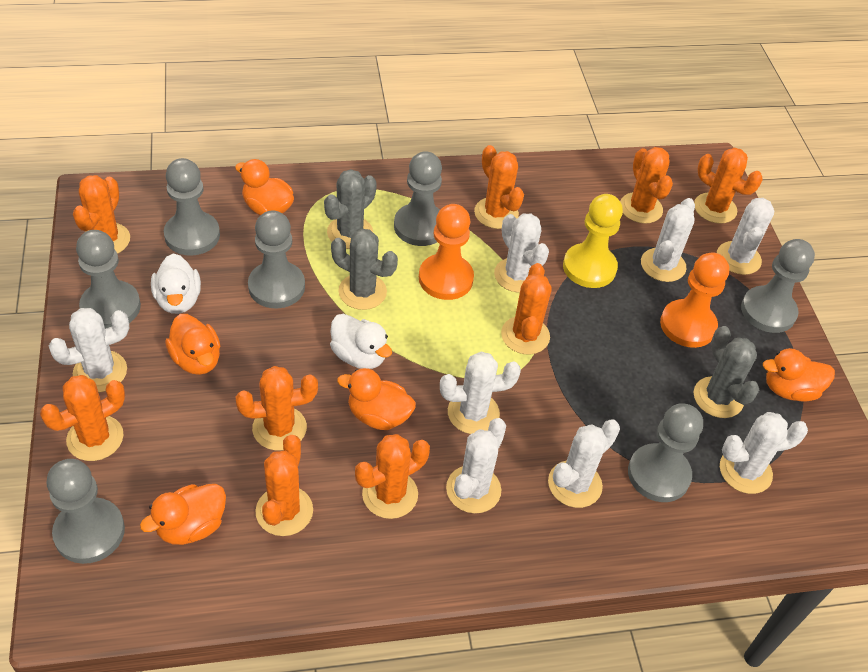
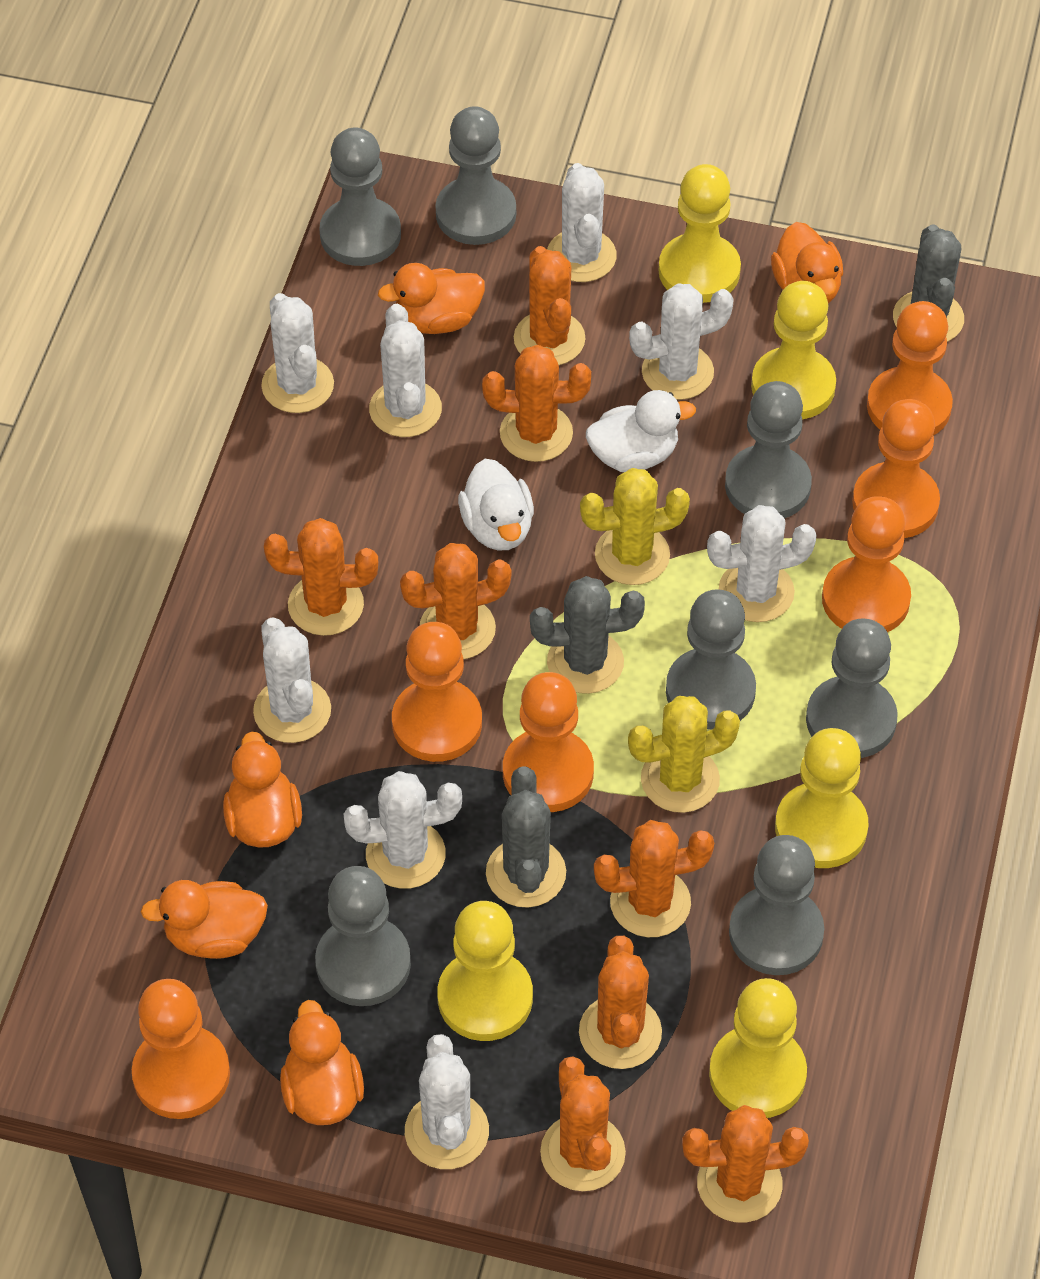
orange cactus: [40,375,125,461] [73,175,130,254] [236,366,318,451] [255,435,313,536] [355,434,430,519] [474,145,524,229] [501,263,552,354] [620,147,673,224] [694,148,763,224] = 9 -> [264,518,378,636] [400,543,511,659] [482,345,591,462] [514,246,586,365] [540,1056,626,1191] [579,936,662,1069] [594,820,714,937] [682,1105,809,1223] = 8
orange pawn: [419,204,474,300] [660,252,729,348] = 2 -> [132,979,230,1119] [392,622,482,762] [503,672,594,812] [822,496,911,632] [852,399,940,538] [867,301,953,435] = 6
yellow cactus: none = 0 -> [580,468,690,585] [628,696,740,813] = 2
yellow pawn: [563,194,623,288] = 1 -> [437,901,533,1041] [658,164,741,303] [709,978,807,1118] [751,281,836,419] [775,728,869,868] = 5

